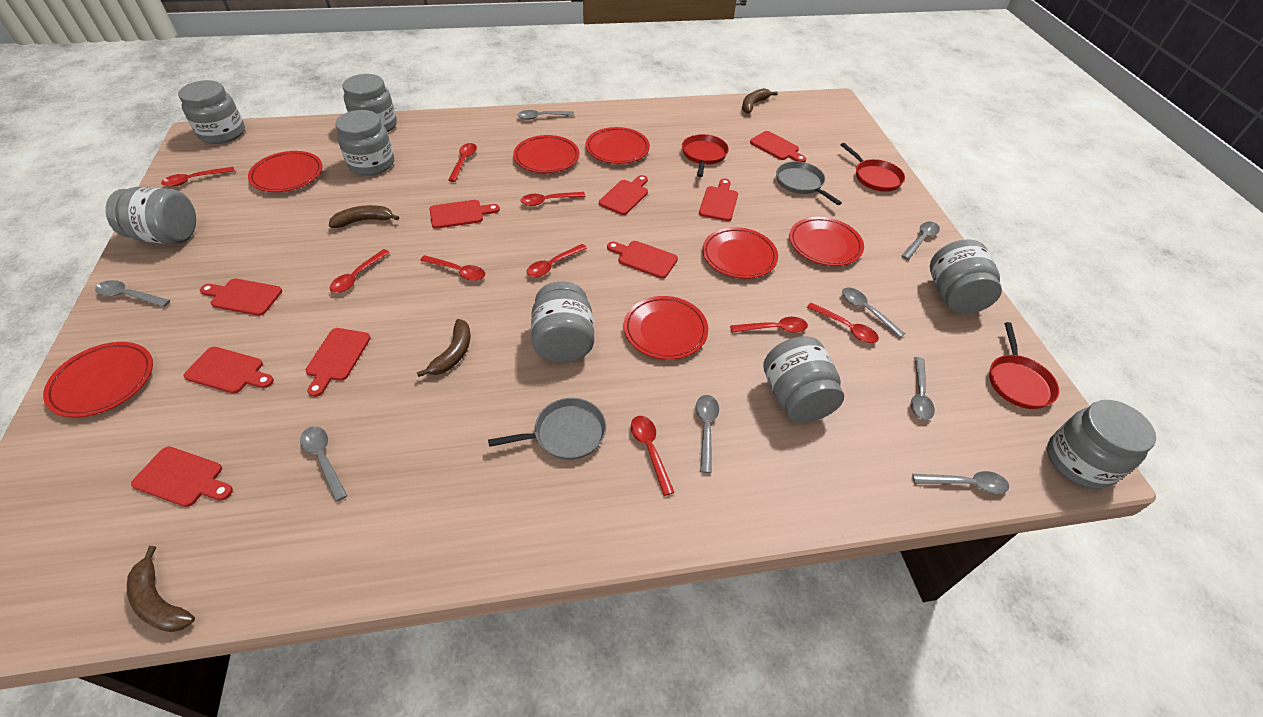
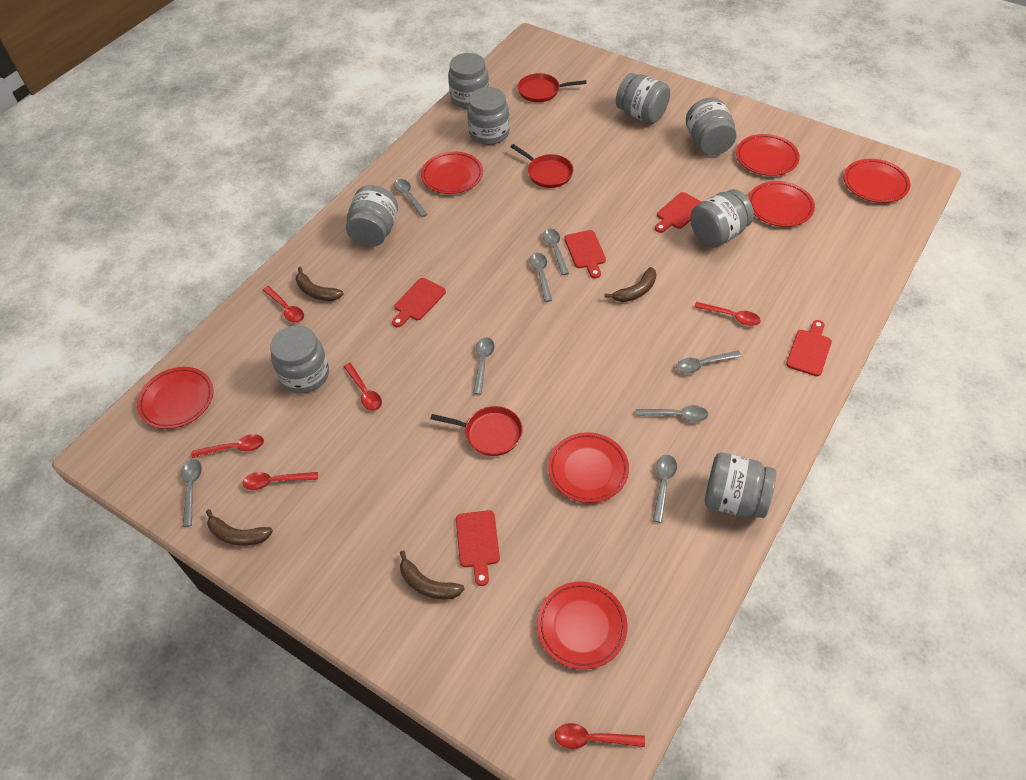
grey pan: [488,398,606,460] [776,161,842,205] = 2 -> none = 0
red cutting board: [131,446,233,507] [184,347,274,393] [200,279,282,316] [306,328,371,397] [430,200,500,229] [599,175,648,215] [607,241,678,279] [699,179,738,221] [750,131,806,162] = 9 -> [392,278,446,327] [456,510,500,586] [564,230,606,278] [655,192,701,233] [786,320,832,376] = 5
red spoon: [161,167,235,187] [330,249,390,293] [420,255,485,281] [448,143,477,182] [520,192,585,206] [527,244,587,277] [631,416,675,496] [730,317,808,333] [807,302,879,343] = 9 -> [192,434,264,458] [242,472,318,490] [263,286,304,323] [343,363,382,411] [555,723,645,749] [694,302,761,326] = 6

